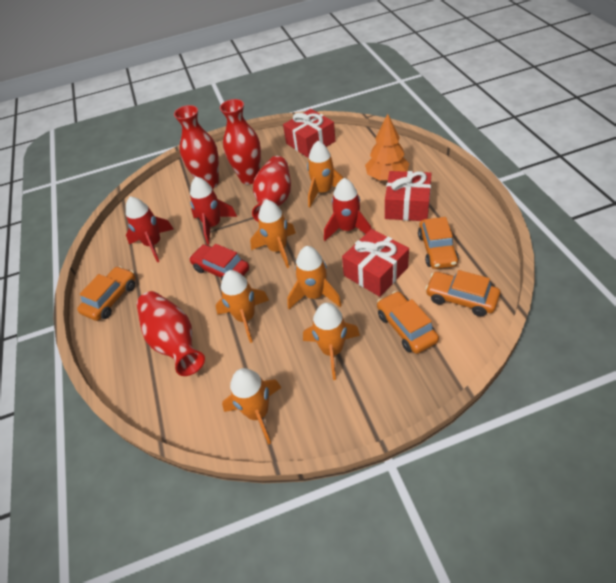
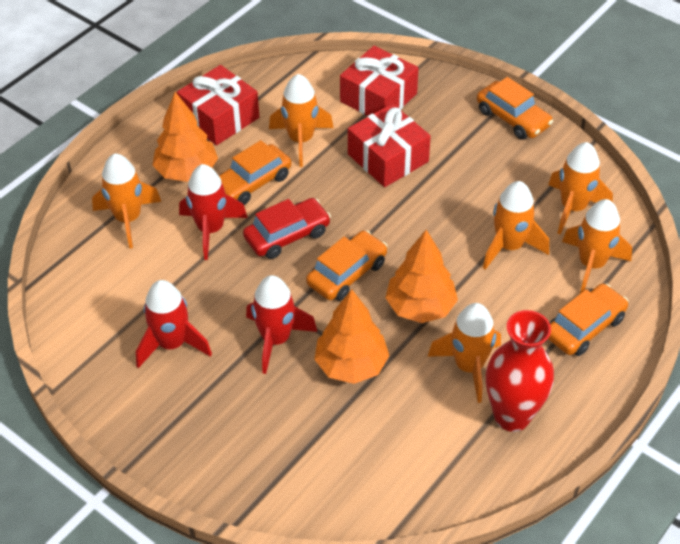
orange tree: [365,114,409,180] = 1 -> [152,92,218,182] [314,289,389,384] [385,230,458,323] = 3
red vase: [137,291,205,376] [174,105,219,189] [220,99,261,185] [252,156,291,222] = 4 -> [486,310,554,432] = 1

